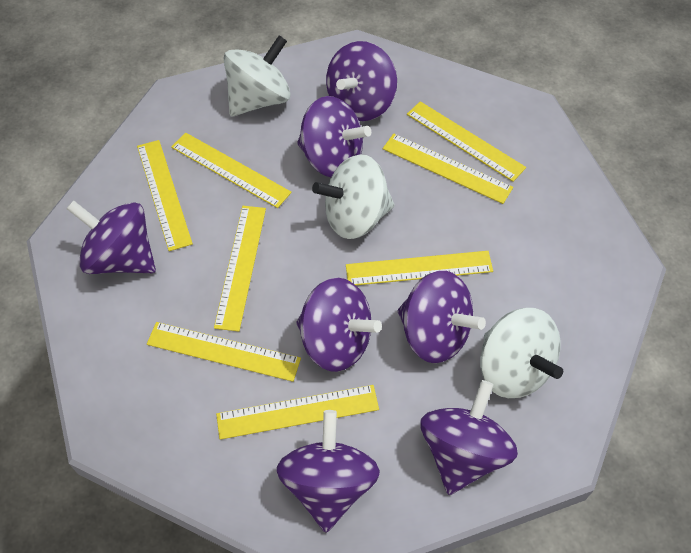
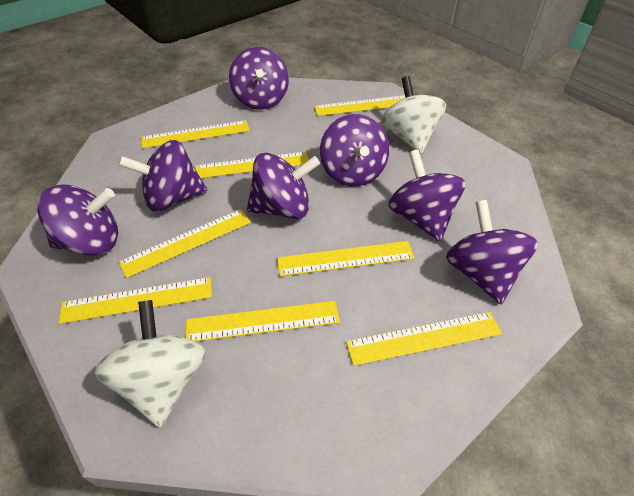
white spinning top: [224,35,291,117] [312,154,394,239] [480,308,563,398] = 3 -> [94,300,206,427] [381,76,446,154] = 2

